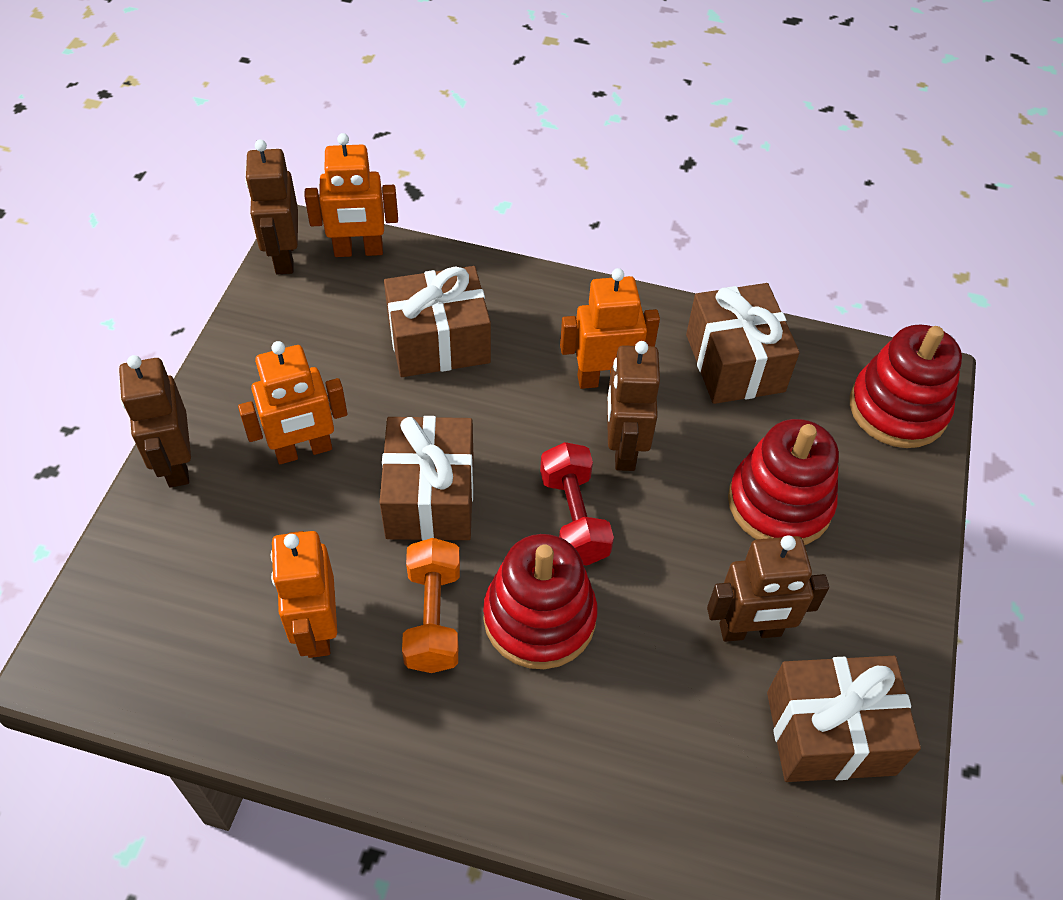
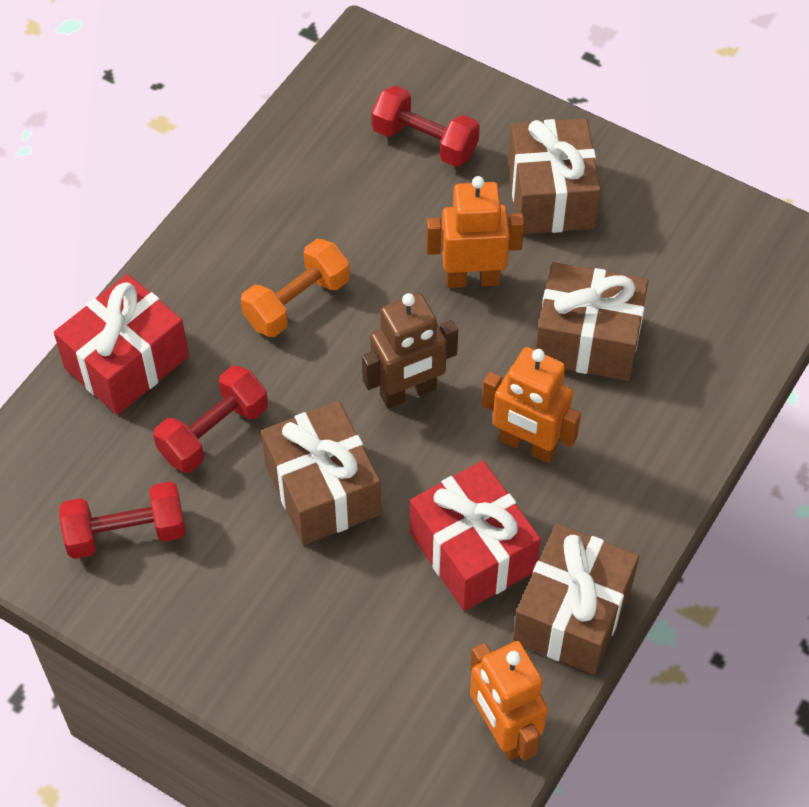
brown robot: [119,355,191,488] [245,140,298,274] [607,341,660,471] [707,535,829,642] = 4 -> [362,293,458,408] = 1
orange robot: [238,341,347,464] [270,531,337,658] [304,133,398,257] [560,268,660,389] = 4 -> [426,176,524,288] [470,641,548,761] [482,347,581,463] = 3
red dumbbell: [540,442,614,566] = 1 -> [59,481,186,559] [153,366,268,473] [371,85,480,167] = 3
red gift: none = 0 -> [54,274,189,415] [410,461,541,611] = 2
red stacking toy: [483,534,597,669] [728,419,839,545] [850,325,962,448] = 3 -> none = 0

